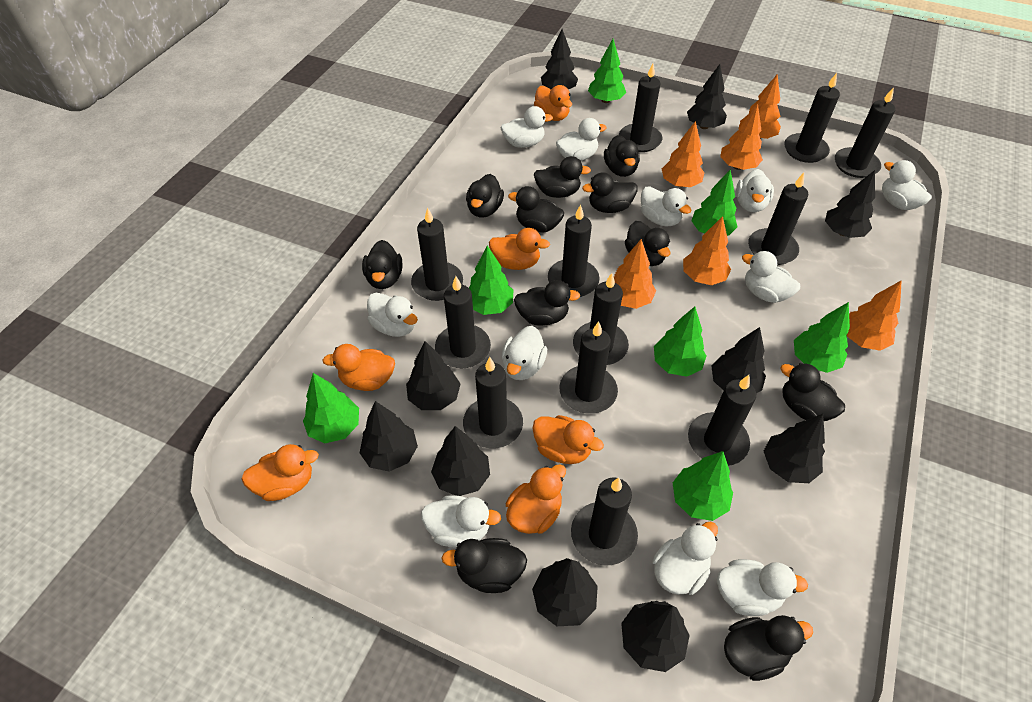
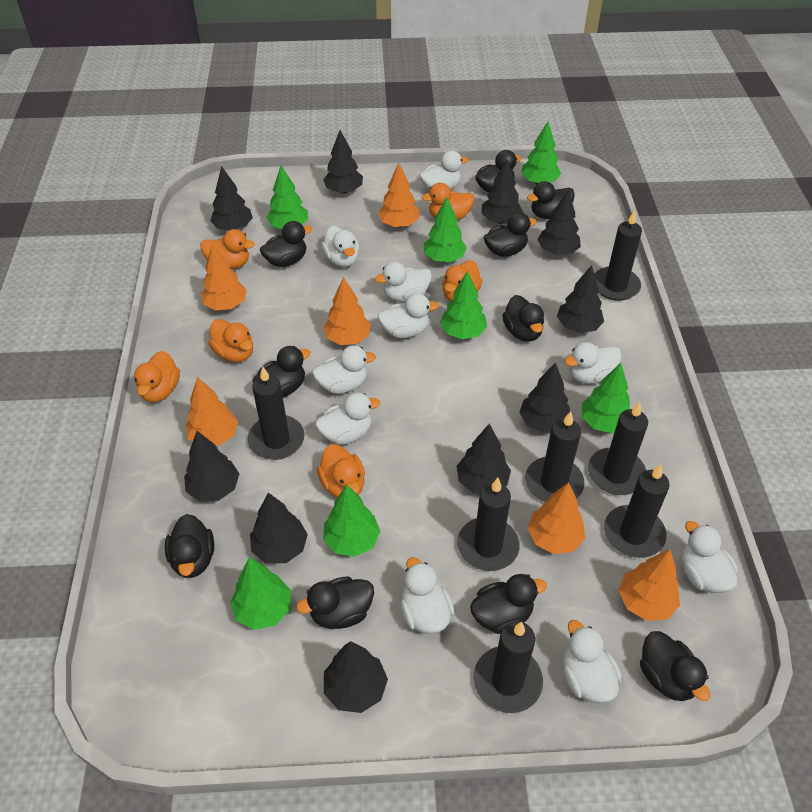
black candle: [411,207,463,301] [435,276,491,368] [463,357,523,449] [548,205,599,297] [559,321,618,414] [571,477,638,565] [573,273,629,365] [619,64,662,152] [688,375,756,466] [748,173,808,265] [784,73,840,163] [835,87,895,178] = 12 -> [248,367,305,460] [457,478,520,571] [474,621,543,713] [525,411,585,502] [588,402,648,495] [594,210,642,301] [604,464,670,558] = 7
black duck: [362,240,402,289] [441,538,527,593] [466,174,504,218] [508,186,564,232] [514,280,580,325] [534,156,591,198] [582,172,637,213] [604,135,640,177] [625,221,671,266] [724,615,813,681] [780,363,845,421] = 11 -> [165,514,214,578] [253,346,311,397] [260,221,312,267] [296,576,374,629] [470,574,547,634] [475,150,521,193] [484,212,537,257] [502,295,544,342] [527,181,575,219] [640,631,710,701] = 10
white duck: [367,292,418,337] [421,495,501,548] [501,106,553,148] [502,326,547,380] [556,118,607,161] [641,186,692,227] [652,521,718,595] [717,559,808,616] [736,169,774,212] [742,251,800,303] [882,160,932,210] = 11 -> [312,346,376,394] [315,393,380,445] [321,226,359,267] [375,262,432,302] [377,293,439,338] [400,557,454,634] [419,151,468,190] [563,620,621,703] [564,342,622,384] [682,521,738,593] = 10

